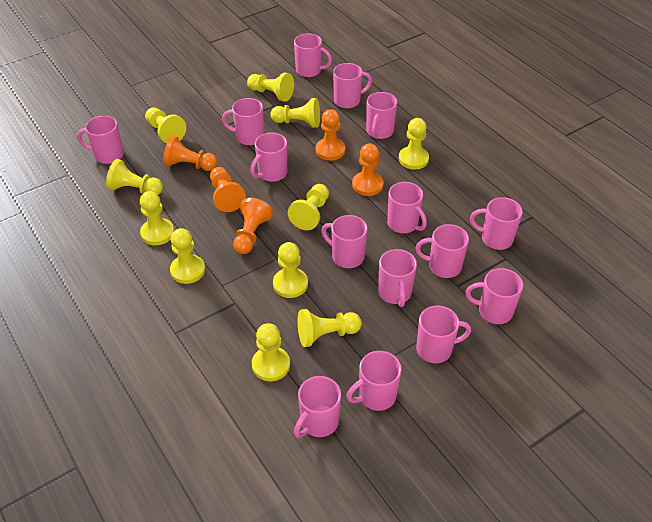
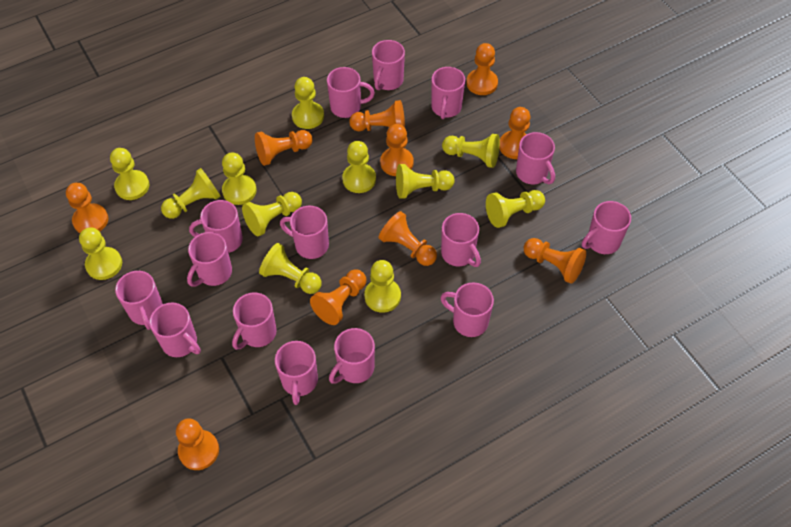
orange pawn: [163,136,218,171] [210,167,246,212] [233,198,273,254] [316,109,345,161] [352,143,384,196] = 5 -> [66,183,108,233] [176,418,219,470] [255,130,313,166] [310,270,366,325] [349,100,405,131] [379,211,437,266] [380,124,414,176] [466,43,498,95] [499,107,530,159] [524,238,586,284] = 10
yellow pawn: [106,159,163,195] [140,191,174,245] [145,107,186,144] [170,228,205,284] [247,73,294,102] [252,323,290,381] [270,98,320,128] [273,242,308,298] [288,184,329,230] [298,309,362,347] [399,118,429,169] = 11 -> [79,228,122,280] [110,148,149,200] [161,168,221,219] [222,152,257,205] [242,192,302,236] [259,243,321,294] [292,77,324,129] [342,141,376,193] [364,260,401,313] [396,164,455,198] [442,134,500,168] [486,190,545,228] = 12

